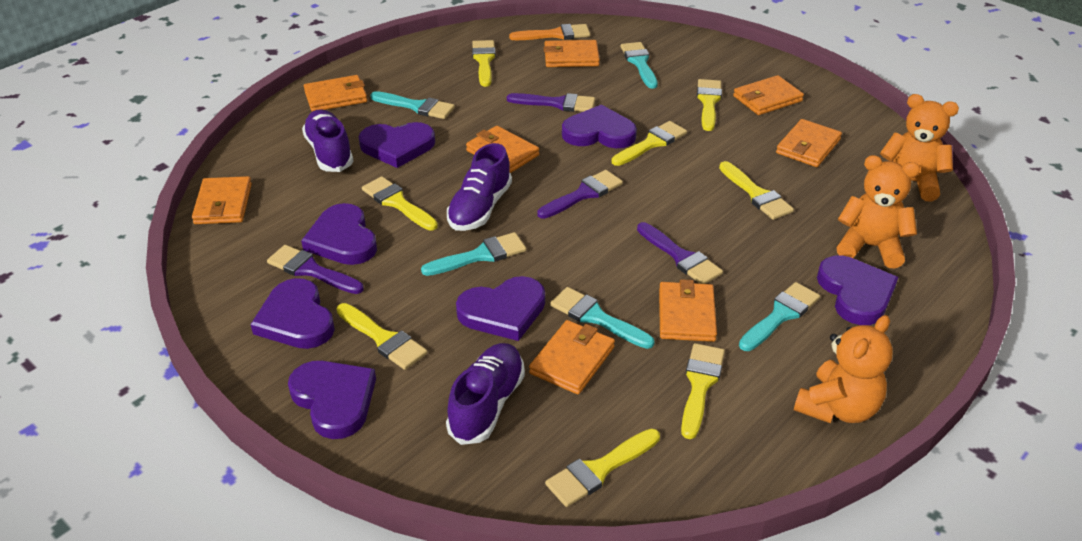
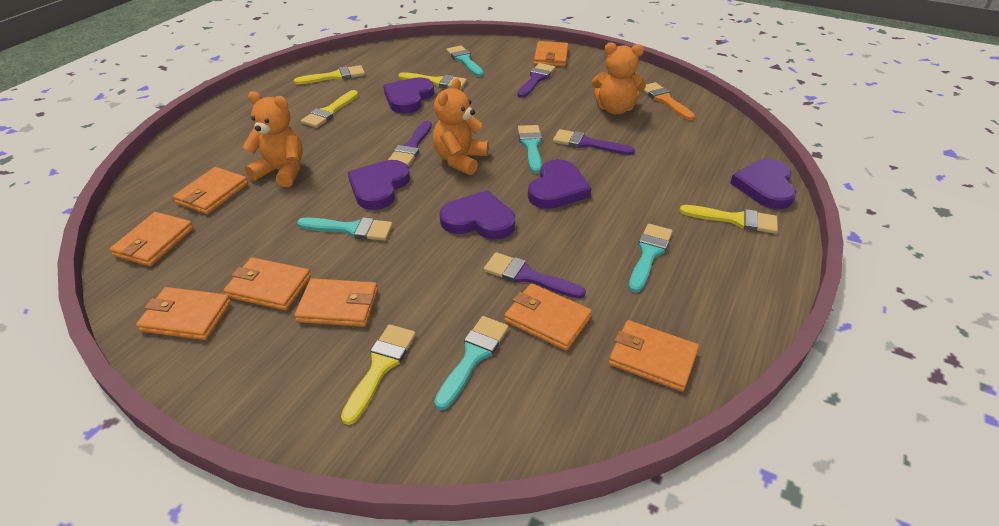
purple heart: [250,278,335,349] [288,361,376,439] [301,203,377,265] [359,122,435,168] [456,276,545,341] [562,105,637,148] [817,255,898,325] = 7 -> [348,160,410,210] [383,77,434,113] [440,190,515,239] [528,159,591,209] [730,159,796,209] = 5
purple shoe: [302,109,353,172] [446,343,525,445] [447,143,512,231] = 3 -> none = 0
yellow brush: [336,303,427,370] [362,176,438,231] [472,40,496,87] [545,429,660,507] [611,121,687,166] [681,343,725,439] [697,79,722,131] [719,161,794,220] = 8 -> [294,65,365,85] [301,90,358,128] [341,324,416,425] [398,72,467,89] [679,205,778,234] = 5

